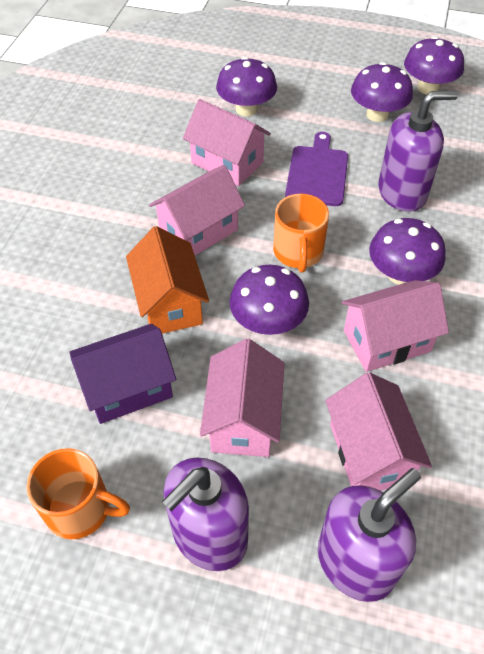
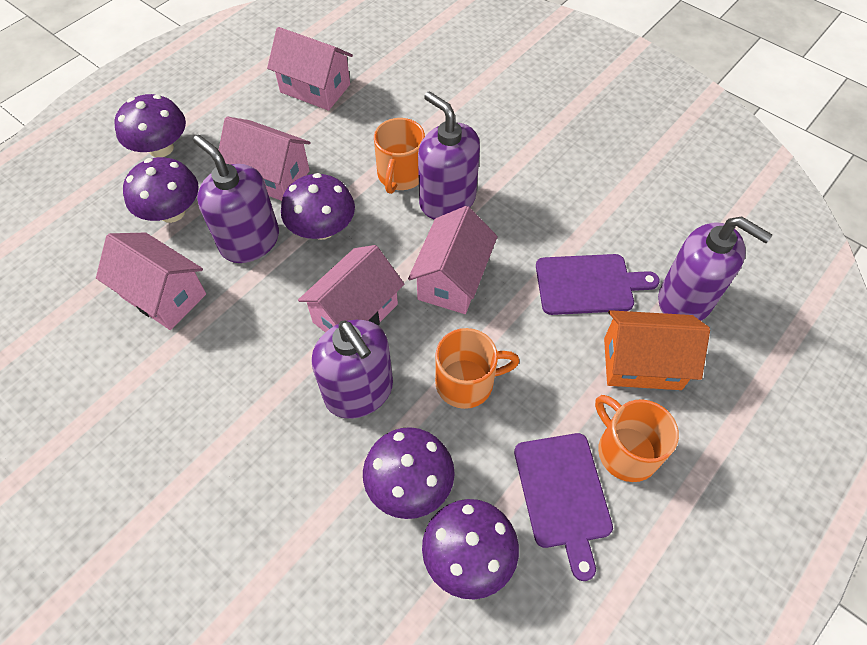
orange mug: [27,448,130,539] [273,194,329,273] = 2 -> [374,118,425,194] [435,328,520,409] [595,395,679,482] = 3
purple cutting board: [285,132,348,206] = 1 -> [514,433,613,581] [536,254,660,315] = 2
purple house: [70,324,176,424] = 1 -> none = 0
purple soap dispenser: [162,458,249,571] [318,468,421,602] [378,90,458,212] = 3 -> [193,135,279,263] [311,320,393,419] [418,91,480,220] [658,216,772,321] = 4

